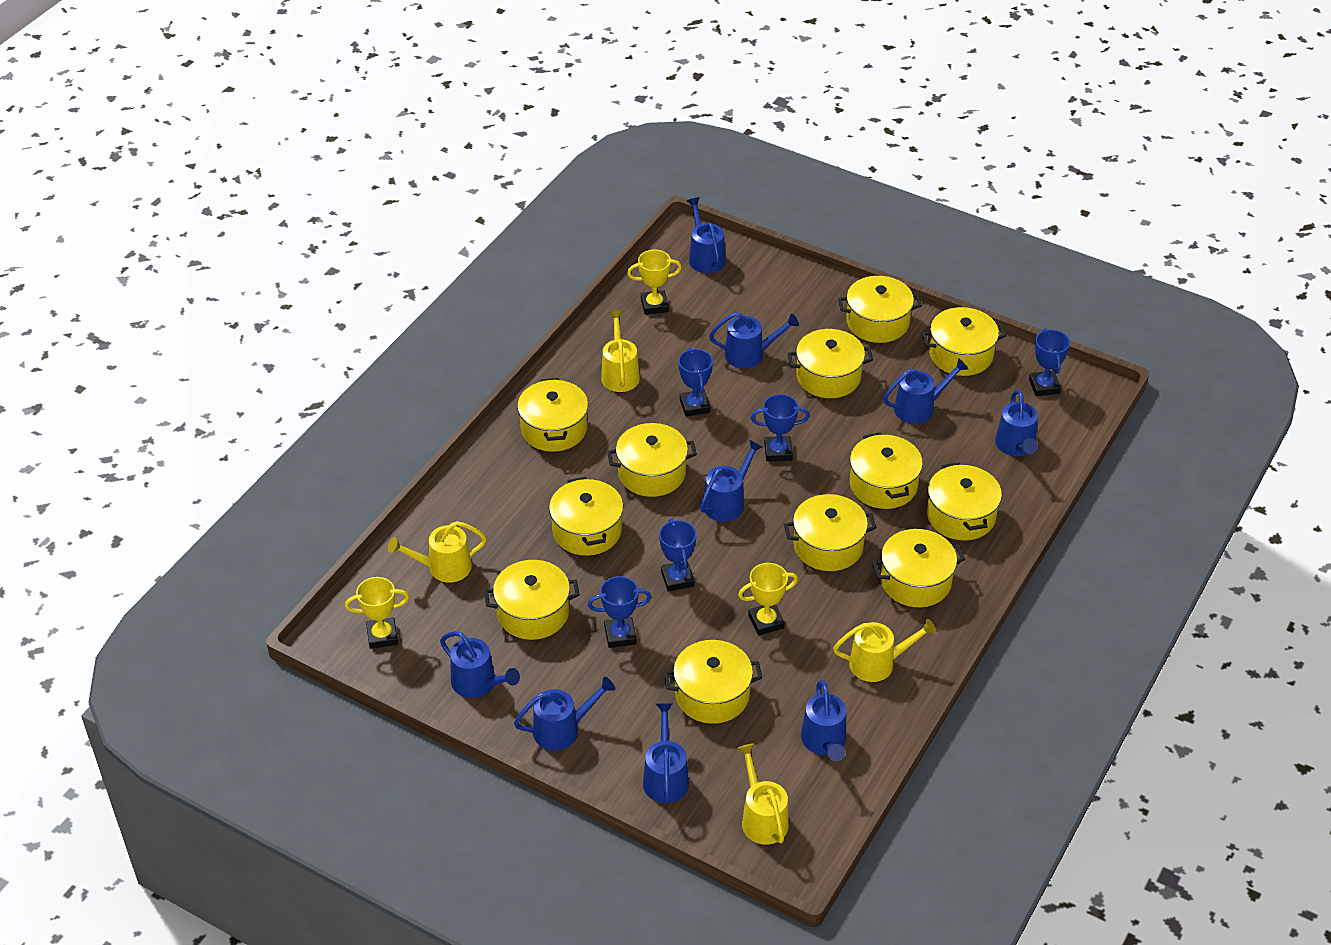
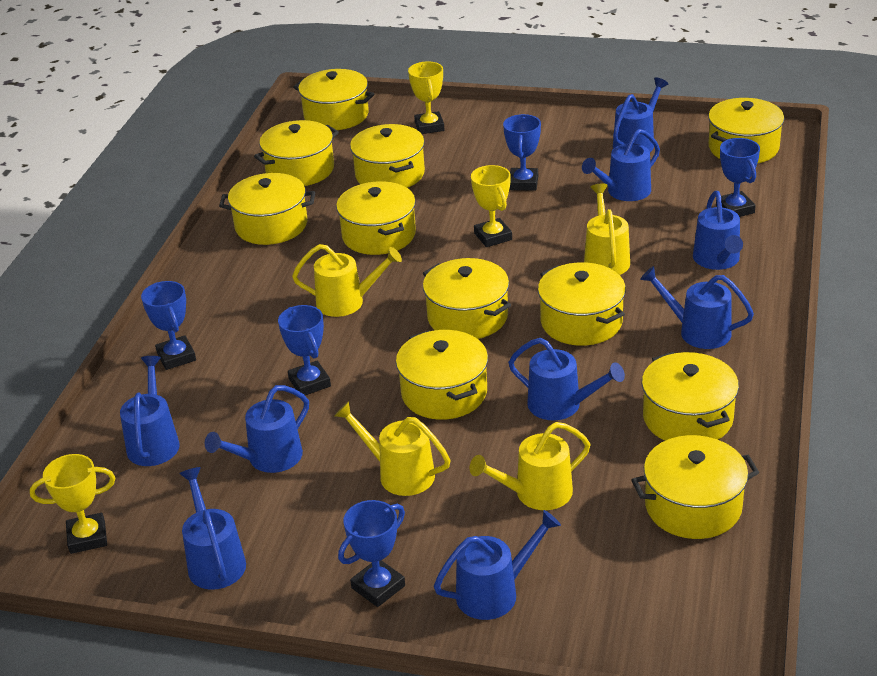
yellow pot: [484,560,579,640] [517,378,588,452] [549,477,623,556] [607,423,697,497] [664,640,762,724] [784,494,877,571] [787,329,873,398] [838,276,922,343] [850,432,923,509] [872,529,965,607] [922,307,1007,376] [927,462,1002,541] = 12 -> [219,173,315,245] [254,120,339,186] [293,69,374,130] [336,181,416,255] [350,124,425,188] [396,330,488,420] [423,258,511,339] [538,262,626,346] [632,435,759,539] [642,352,739,441] [708,98,784,164] = 11

